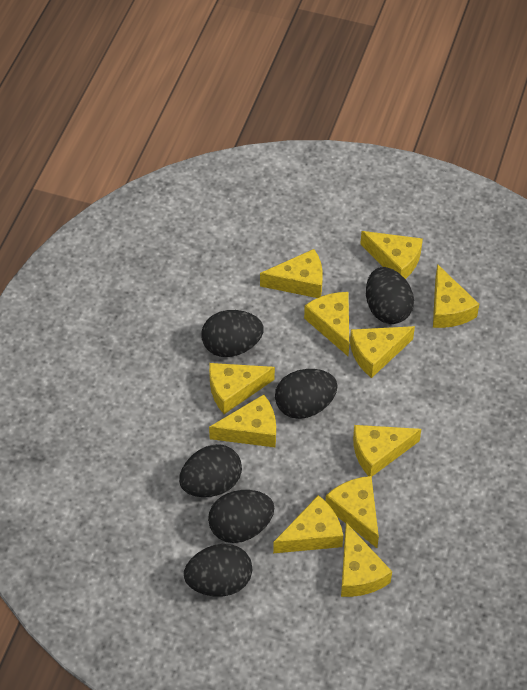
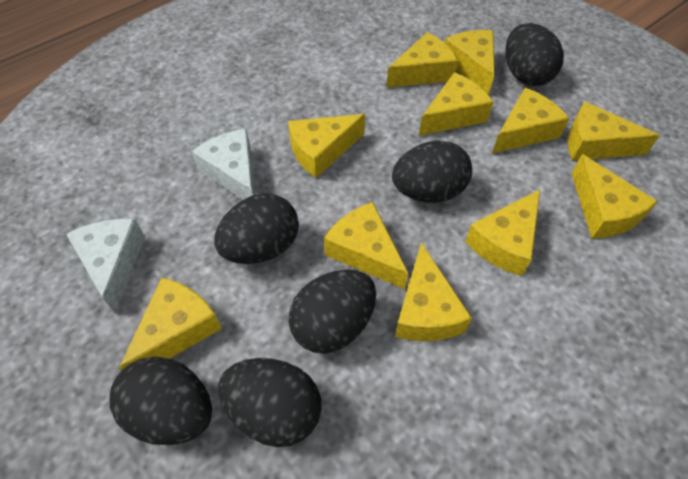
white cheese: none = 0 -> [66,219,145,314] [192,129,255,200] = 2

